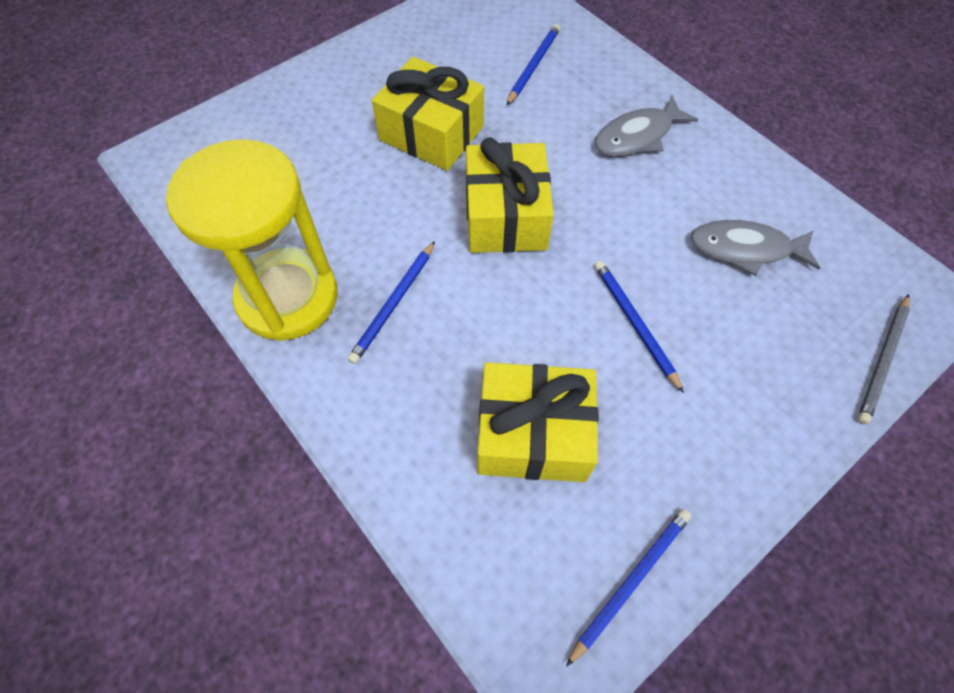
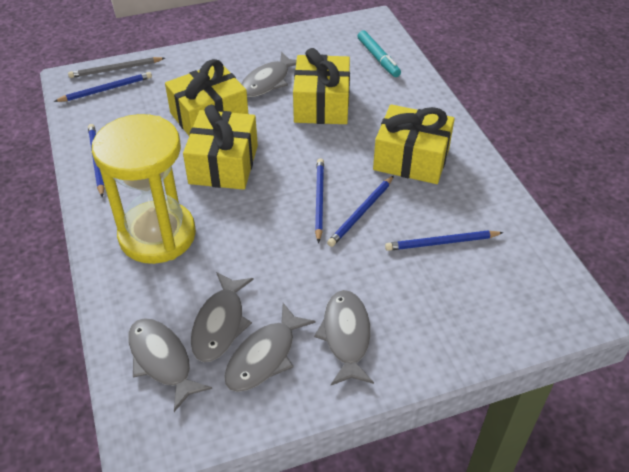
blue pencil: [348,241,435,364] [506,24,560,106] [566,509,691,667] [595,261,684,393] = 4 -> [54,72,152,102] [88,124,104,197] [315,158,324,243] [327,176,394,247] [385,231,504,251] = 5
grey fish: [595,95,699,156] [690,220,820,276] = 2 -> [128,318,212,412] [191,272,254,362] [224,303,315,392] [241,52,297,97] [314,290,374,385] = 5
turquoise marker: none = 0 -> [357,30,401,77] = 1
yellow gift: [372,57,484,171] [466,138,554,253] [478,362,599,482] = 3 -> [165,59,248,136] [183,105,258,190] [293,48,350,124] [373,104,455,184] = 4

